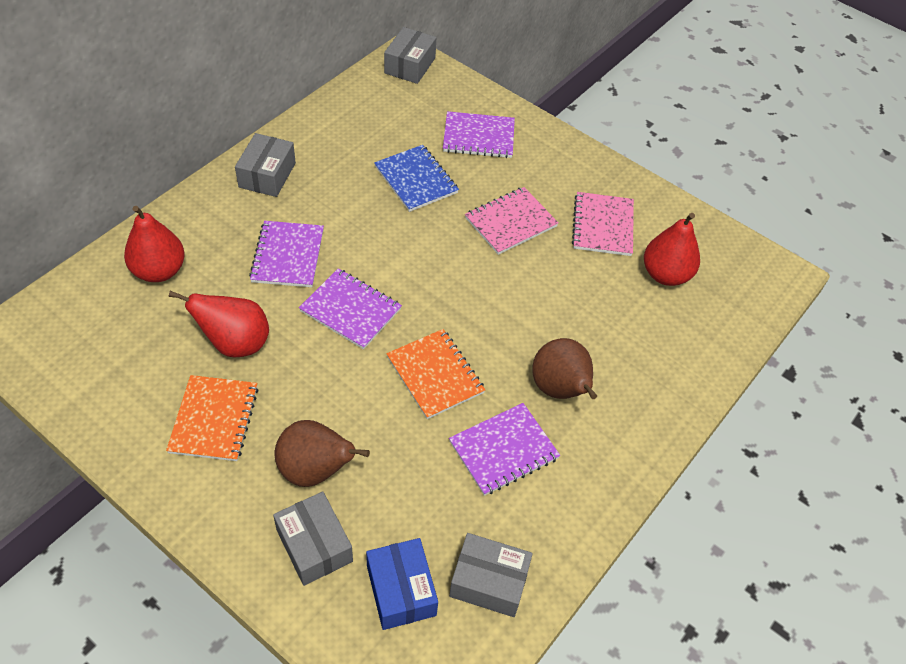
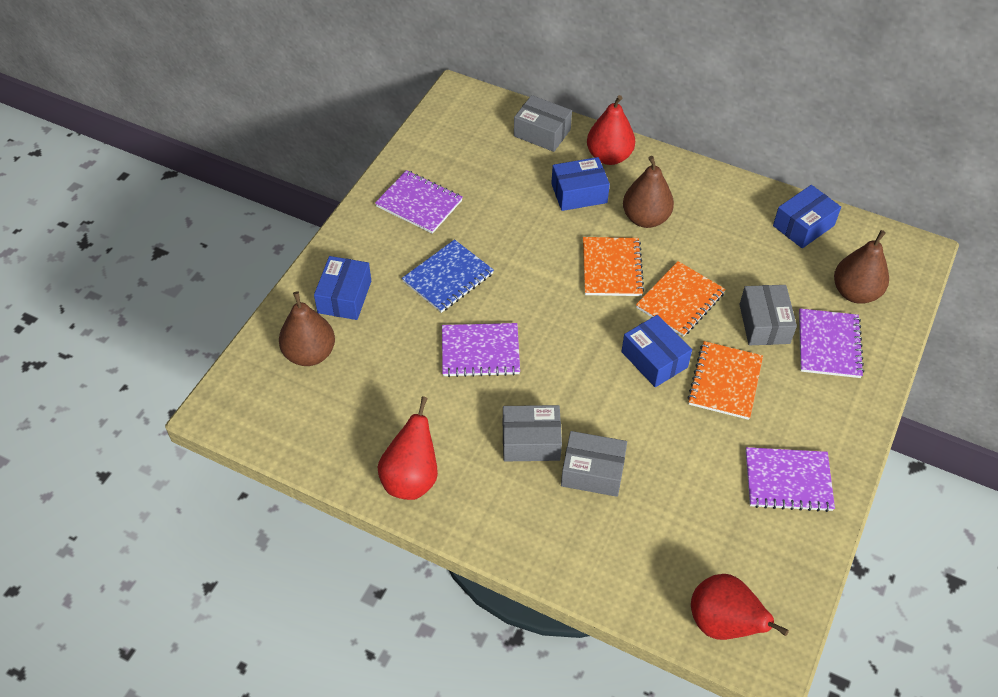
blue box: [366,538,438,630] = 1 -> [314,256,371,320] [551,157,610,211] [621,315,692,387] [773,185,841,248] = 4
brown pear: [275,420,370,487] [532,338,597,399] = 2 -> [279,291,335,366] [623,156,674,228] [834,230,889,304] = 3
orange notebook: [166,375,259,461] [387,329,485,419] = 2 -> [583,237,644,296] [636,261,726,337] [687,341,763,420] = 3
pink notebook: [465,187,558,255] [572,192,634,256] = 2 -> none = 0

